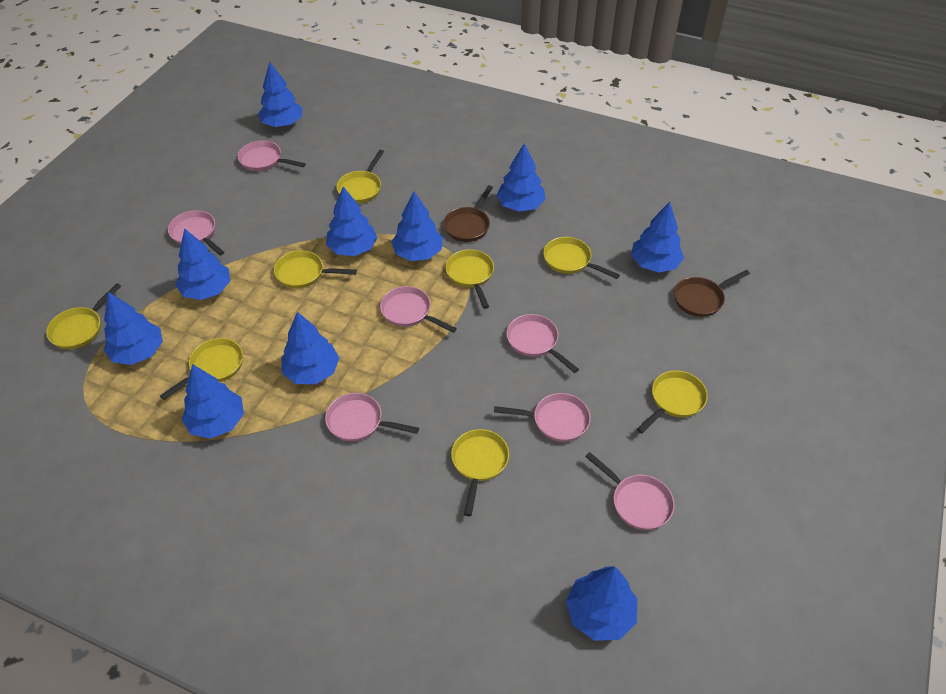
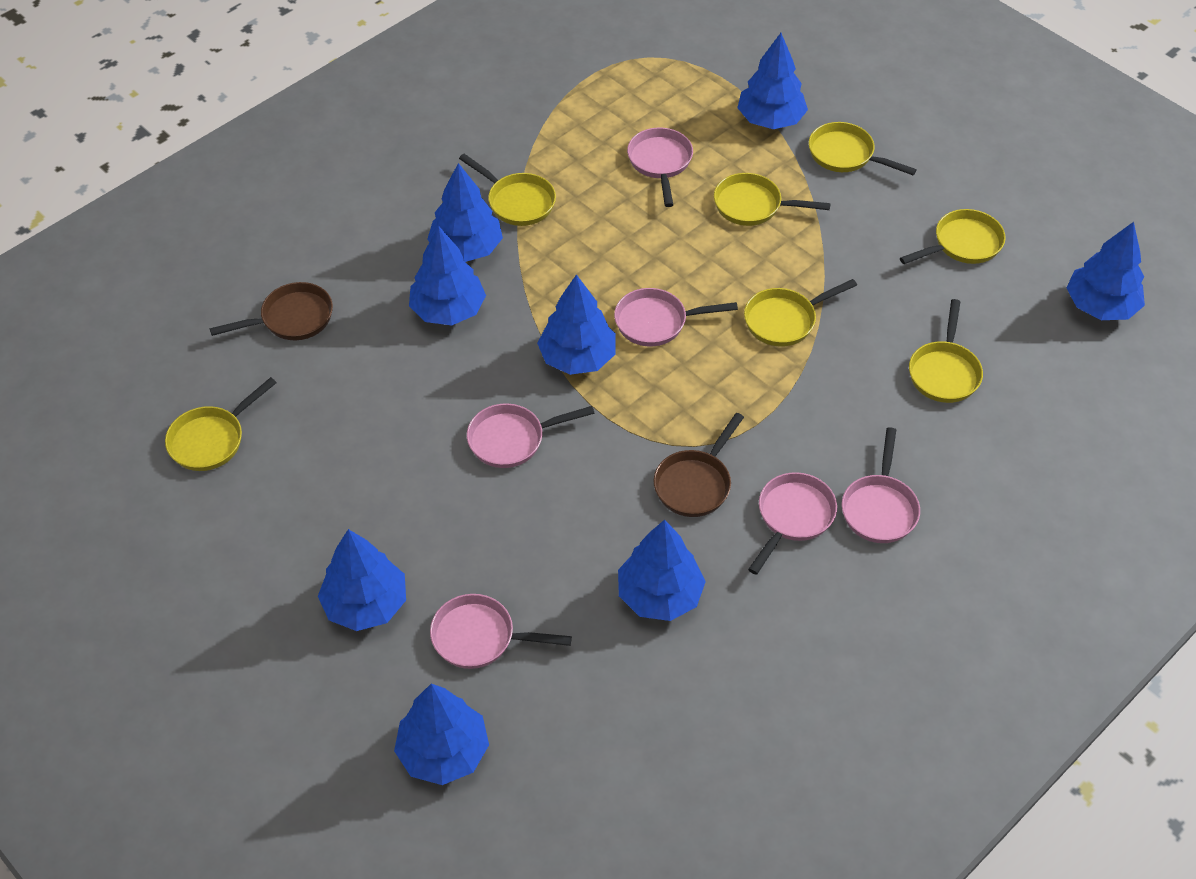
blue tree: [103,292,163,365] [175,228,230,300] [182,364,244,439] [258,62,302,127] [281,312,339,384] [326,186,378,256] [391,191,443,261] [496,143,546,212] [566,566,637,641] [631,202,684,273] = 10 -> [318,529,406,631] [394,683,489,785] [409,226,486,325] [427,163,503,262] [537,274,616,375] [618,520,706,621] [737,33,808,129] [1067,222,1145,320] = 8
pink pan: [168,210,224,256] [238,141,306,171] [325,393,419,442] [380,286,457,333] [494,393,591,442] [506,314,579,373] [585,452,675,530] = 7 -> [430,594,572,669] [467,404,595,468] [614,288,738,346] [627,128,693,207] [748,472,837,575] [842,427,920,543] = 6
yellow pan: [46,283,121,350] [160,338,243,400] [274,250,357,289] [337,150,384,203] [446,249,494,309] [451,429,509,516] [543,237,620,279] [637,370,708,433] = 8 -> [165,377,277,471] [459,154,556,226] [714,173,831,226] [744,279,857,347] [809,122,917,175] [900,209,1006,264] [909,299,983,403] = 7

